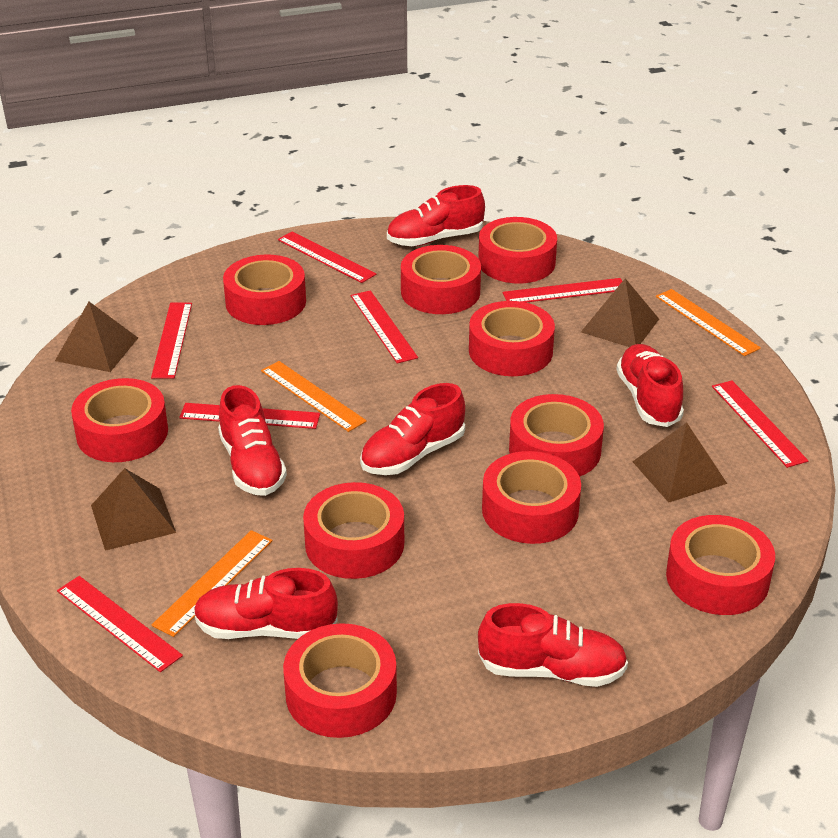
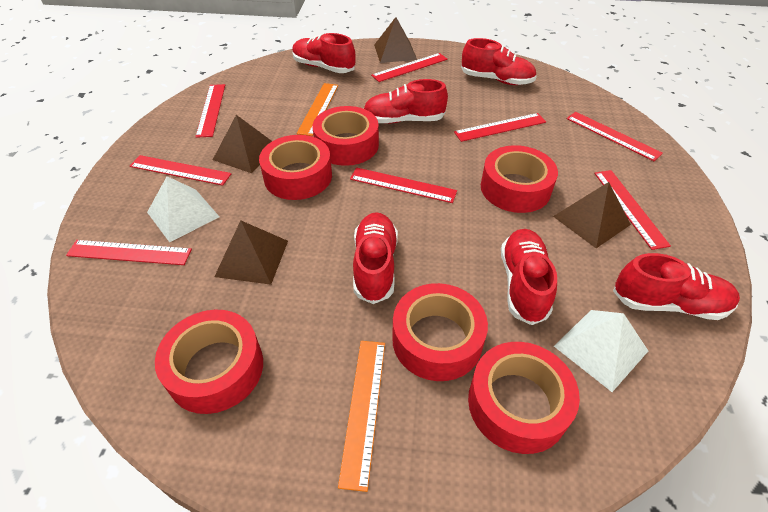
orange ruler: [152,530,272,637] [261,361,367,432] [656,289,761,356] = 3 -> [297,83,339,136] [338,341,385,492] = 2
red ruler: [57,576,183,672] [151,303,192,379] [179,403,320,429] [278,231,376,283] [350,290,418,363] [503,278,622,303] [712,381,808,468] = 7 -> [66,240,192,265] [130,155,231,186] [195,84,225,138] [350,167,457,203] [371,53,448,82] [454,113,546,142] [567,112,663,161] [594,170,671,250] = 8
red tape: [71,378,168,462] [223,254,306,325] [283,623,397,738] [303,482,404,579] [401,245,481,314] [469,301,555,376] [478,217,557,284] [482,451,581,544] [509,394,604,477] [666,515,775,615] = 10 -> [155,310,263,414] [259,135,332,200] [313,106,379,166] [392,283,488,381] [468,342,580,454] [481,145,558,213] = 6
white pyramid: none = 0 -> [147,176,219,242] [554,310,648,392] = 2

